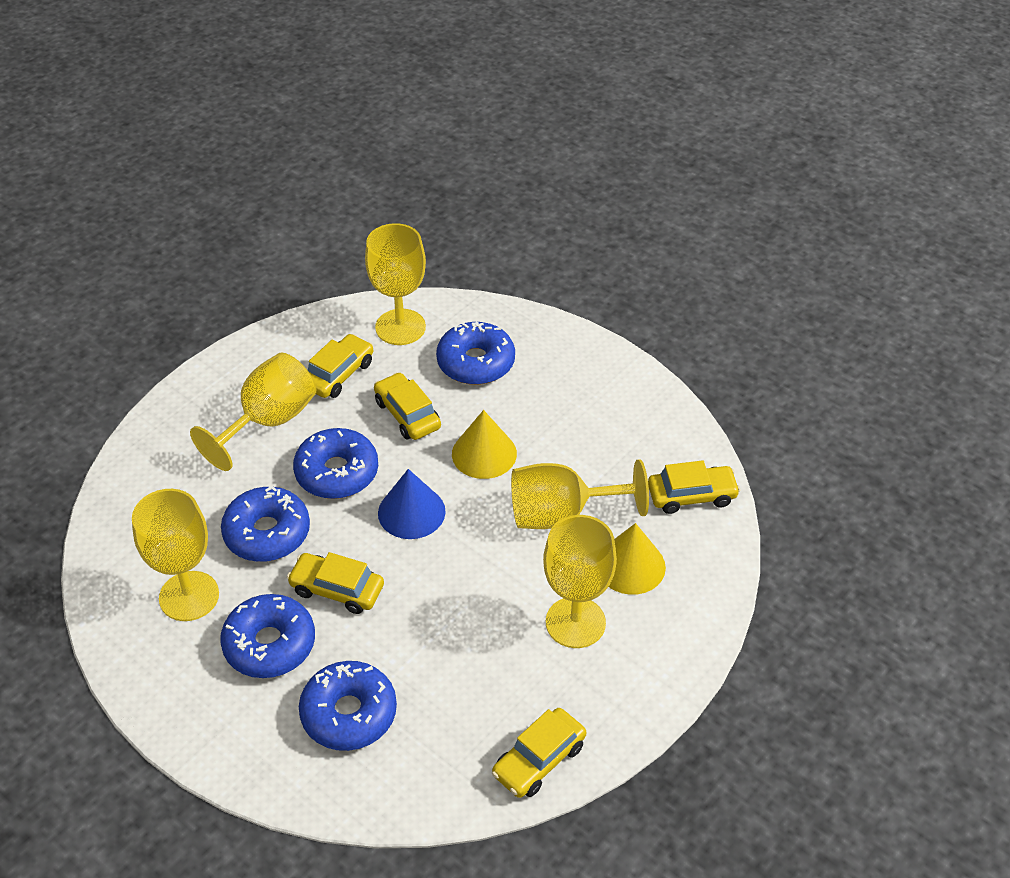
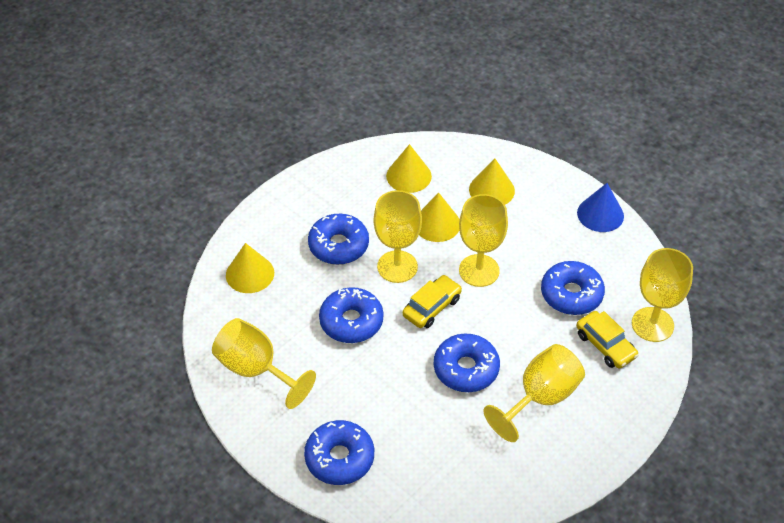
yellow car: [287,552,384,614] [308,334,373,398] [374,372,441,440] [492,708,586,798] [648,460,740,514] = 5 -> [402,275,462,328] [576,311,639,369] = 2
yellow cone: [452,410,517,479] [609,523,666,595] = 2 -> [226,243,274,293] [386,144,432,193] [419,192,460,242] [469,159,515,205] = 4

